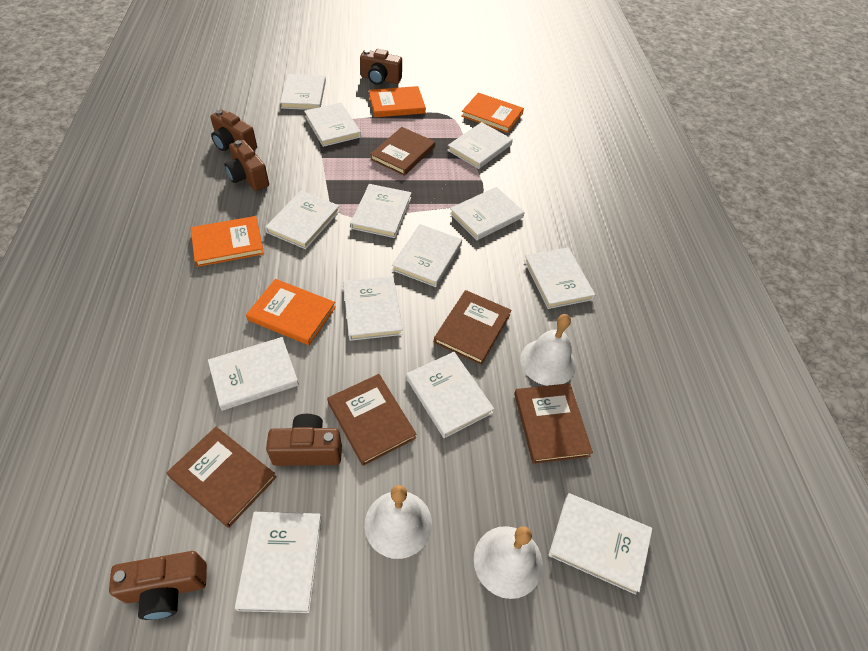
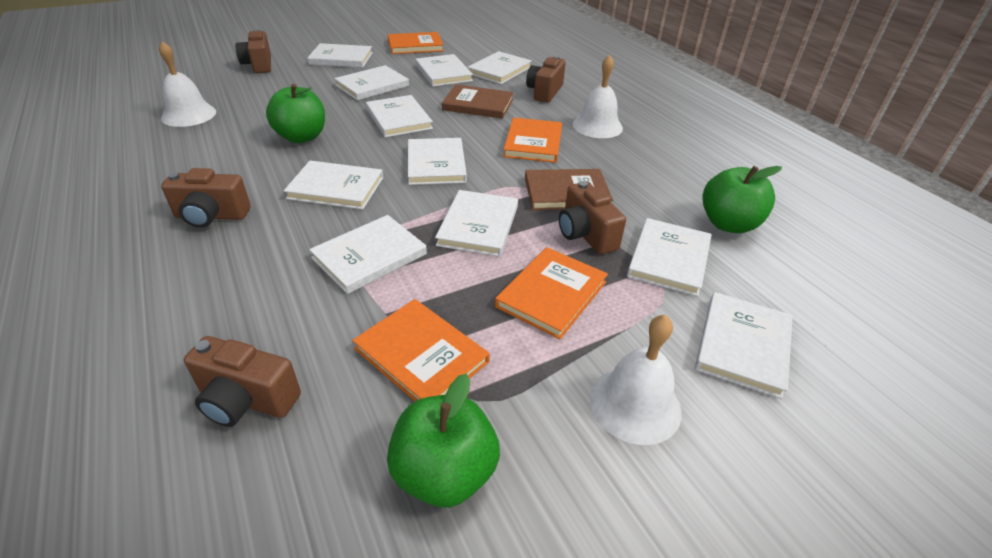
brown book: [166,427,277,528] [327,374,417,466] [370,127,435,176] [434,290,511,365] [514,383,593,464] = 5 -> [442,85,514,119] [525,169,613,210] = 2
green apple: none = 0 -> [266,84,325,143] [387,374,500,508] [702,166,782,233] = 3
white book: [208,337,299,411] [235,512,322,613] [265,190,340,249] [280,74,326,110] [304,102,361,147] [343,276,403,341] [350,184,412,238] [392,224,462,287] [406,352,494,438] [447,122,513,169] [450,187,525,240] [524,248,595,309] [548,493,652,595] = 13 -> [284,161,383,210] [307,43,373,68] [309,215,427,294] [334,65,409,101] [366,95,433,137] [408,138,467,185] [415,54,473,87] [435,190,518,257] [467,51,532,84] [627,218,712,296] [695,292,793,399] = 11

